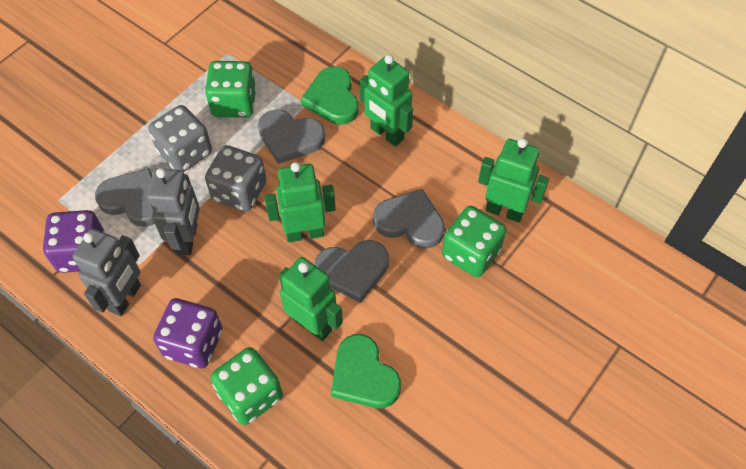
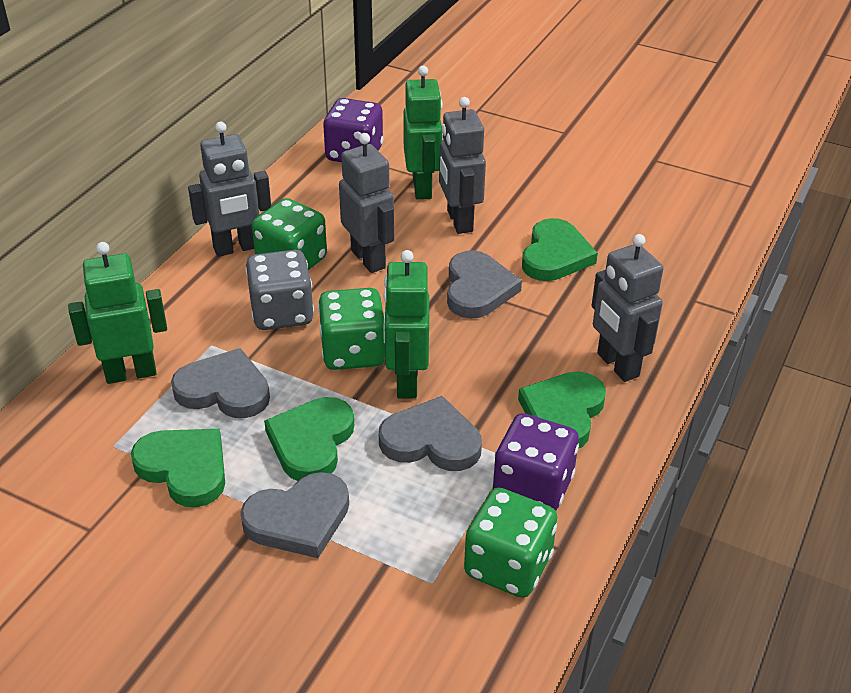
green heart: [301,66,358,125] [331,334,401,408] = 2 -> [131,429,225,507] [264,397,354,481] [518,371,606,449] [522,218,598,281] = 4
green robot: [265,162,336,242] [279,257,343,341] [360,55,413,146] [478,138,549,223] = 4 -> [68,242,167,384] [383,250,429,399] [403,66,443,199] = 3
grey dice: [148,105,212,172] [205,145,267,212] = 2 -> [245,250,314,330] = 1
grey robot: [73,229,141,316] [147,168,200,256] = 2 -> [188,122,271,257] [339,133,394,273] [439,97,486,234] [591,234,663,382] = 4

